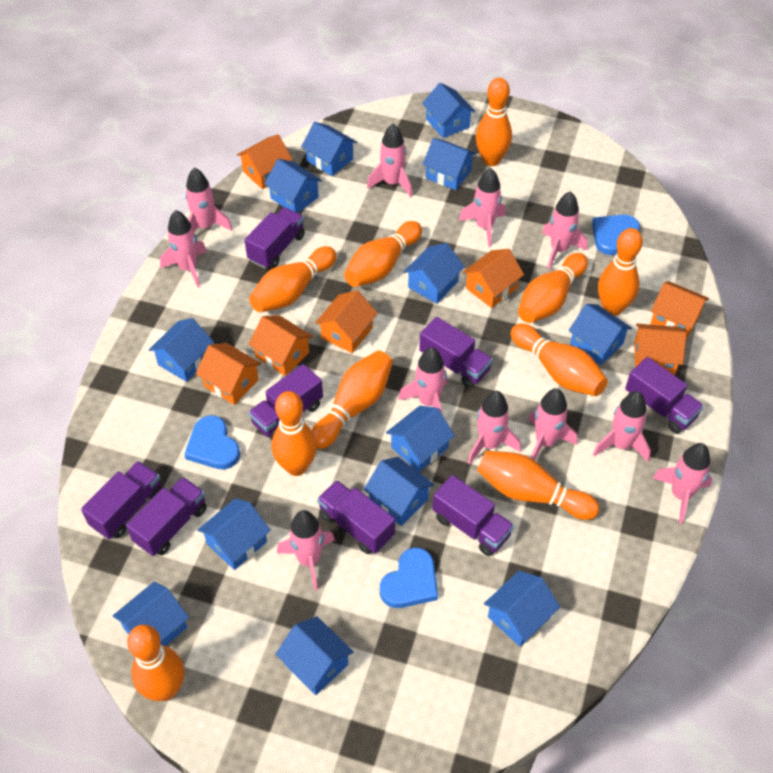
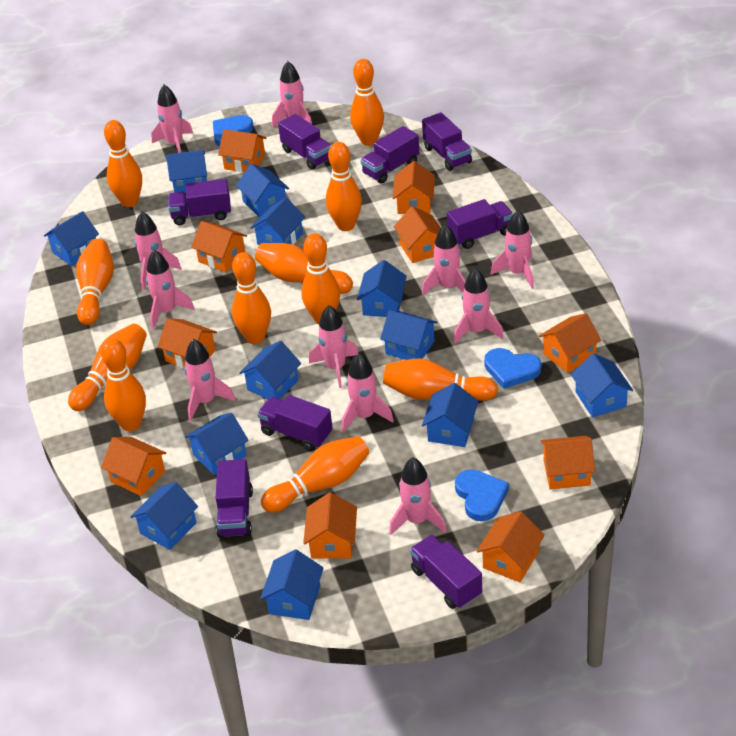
blue house: [113,581,189,646] [149,318,214,382] [198,498,270,570] [264,159,322,213] [276,616,354,695] [301,122,357,176] [364,457,434,526] [386,406,455,472] [404,243,465,304] [422,83,476,138] [422,138,476,190] [484,571,560,647] [569,304,632,365] = 13 -> [44,211,99,266] [130,482,198,550] [166,150,207,193] [185,413,249,475] [236,164,289,218] [239,341,301,399] [250,197,305,245] [260,549,323,620] [357,260,407,317] [380,310,438,360] [422,383,479,447] [571,353,633,418] = 12
orange bowling pin: [127,624,184,701] [249,246,337,312] [272,391,317,476] [311,350,393,449] [344,221,422,287] [476,78,512,166] [477,451,599,520] [511,324,608,396] [518,253,588,323] [598,228,643,316] = 10 -> [68,324,147,411] [76,239,114,325] [101,338,146,431] [104,120,142,207] [232,252,271,344] [255,243,353,294] [261,436,369,513] [301,233,340,324] [326,142,362,231] [350,59,384,146] [383,359,498,401] = 11
orange house: [196,343,261,405] [237,134,293,189] [248,315,313,376] [315,290,378,353] [462,249,524,308] [634,324,687,375] [650,281,709,339] = 7 -> [101,437,166,497] [157,318,217,368] [191,221,247,272] [218,129,266,172] [303,492,357,558] [392,161,435,214] [394,206,441,263] [477,511,545,582] [539,313,601,373] [540,436,595,489] = 10

